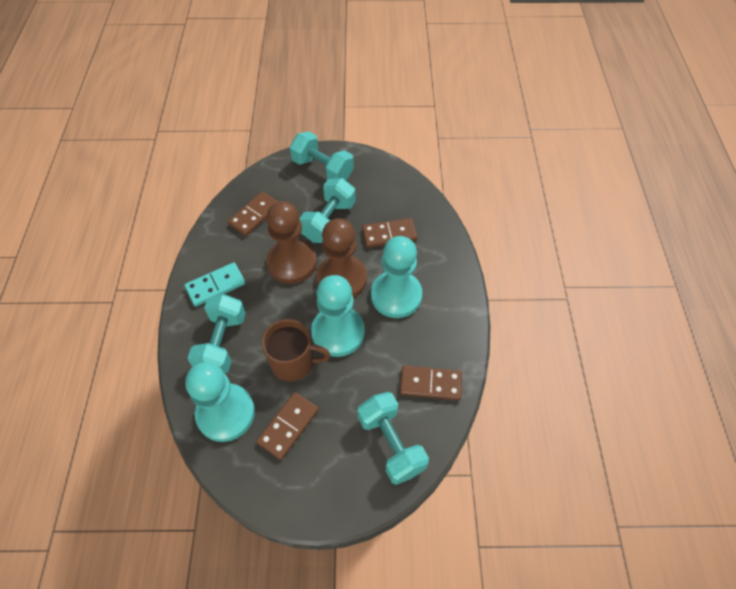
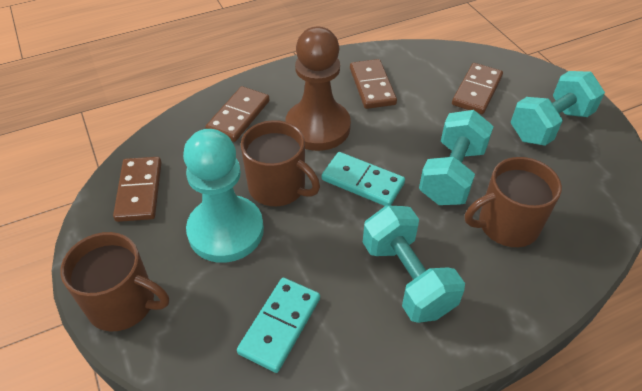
brown mug: [262,319,331,381] = 1 -> [60,232,169,331] [241,120,320,206] [465,157,562,247] = 3
brown pawn: [266,201,317,284] [316,218,367,298] = 2 -> [285,27,351,151] = 1
turquoise domino: [185,262,245,307] = 1 -> [237,278,320,373] [322,152,405,206] = 2
turquoise dumbbell: [188,294,246,374] [290,131,354,181] [299,178,356,243] [358,392,429,485] = 4 -> [363,205,465,323] [419,110,494,205] [511,71,605,146] = 3
turquoise pawn: [185,362,255,442] [311,275,365,357] [371,236,422,318] = 3 -> [183,129,264,263] = 1

